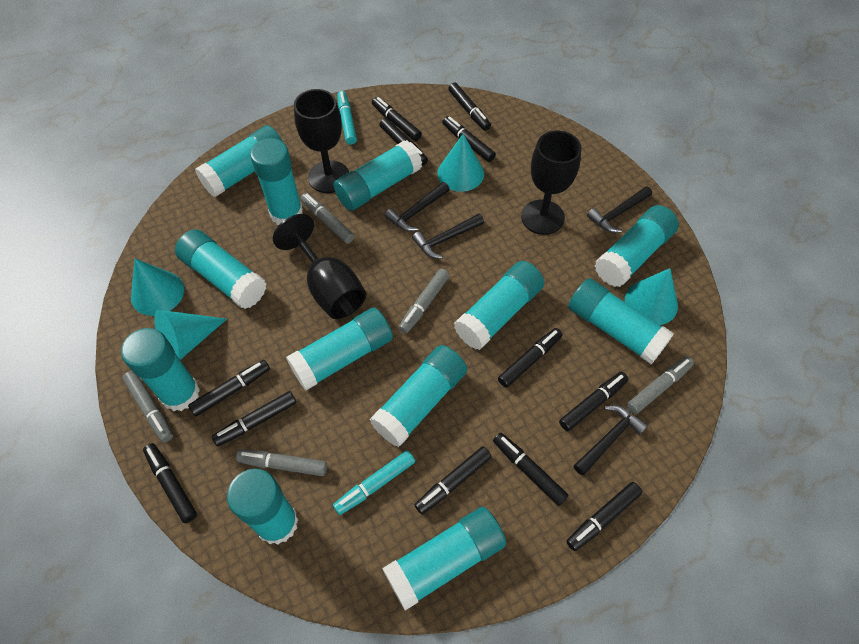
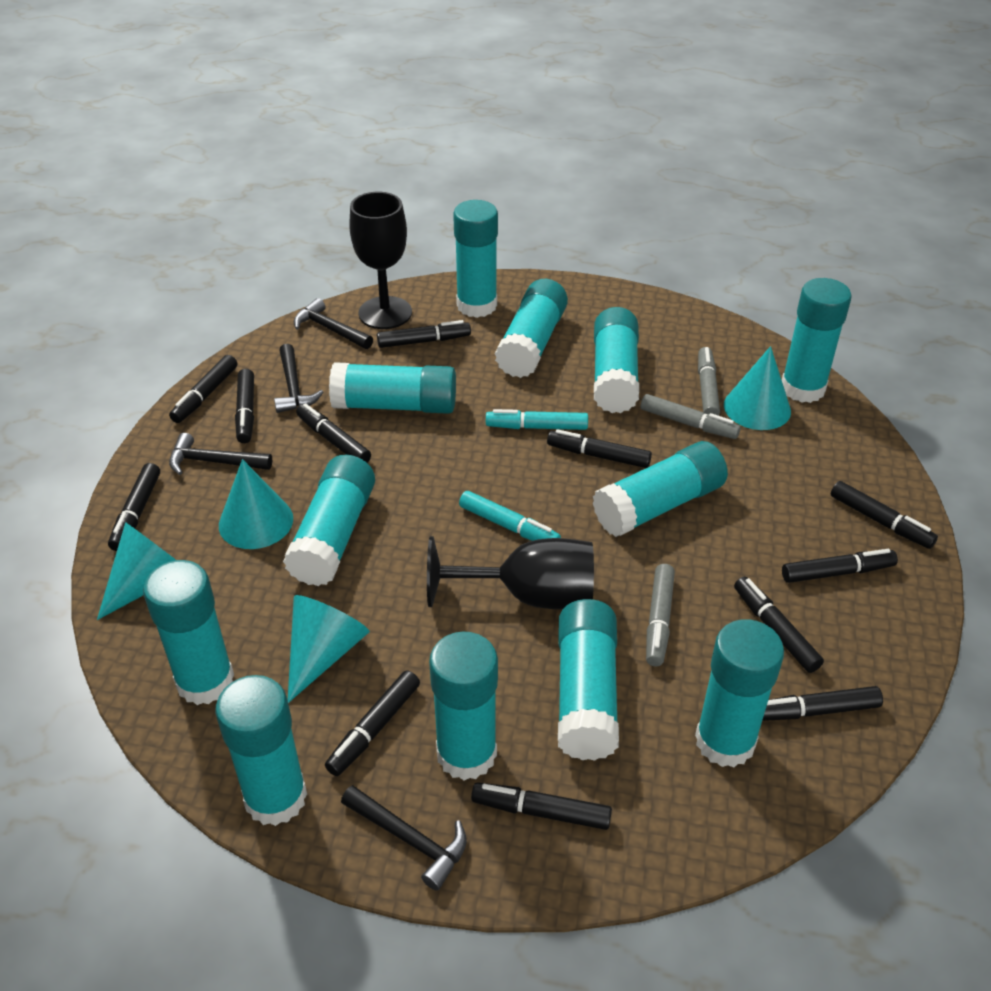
black goblet: [273,214,366,319] [294,89,349,193] [521,130,582,235] = 3 -> [349,192,412,329] [427,536,594,609] = 2
grey marker: [122,371,173,442] [236,449,327,476] [301,193,355,244] [398,269,450,333] [627,356,694,414] = 5 -> [641,394,741,439] [646,564,675,666] [698,347,720,416] = 3

